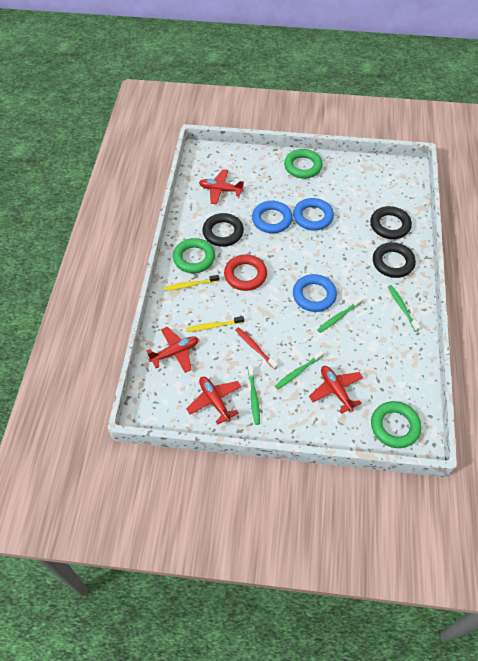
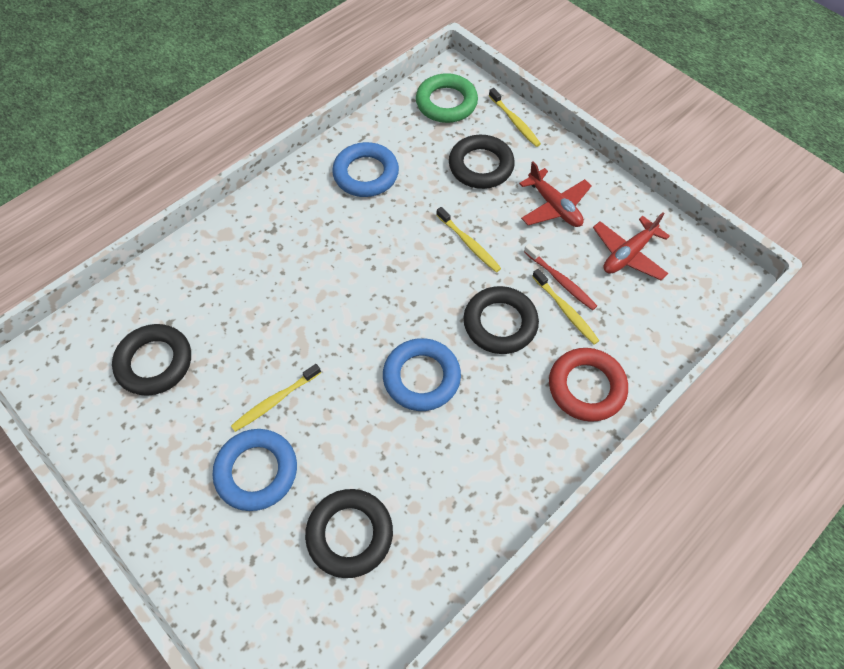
black ring: [202,213,244,247] [370,206,412,239] [373,242,416,278] = 3 -> [112,324,191,396] [305,489,393,578] [449,135,515,189] [463,286,539,354] = 4
green ring: [173,238,215,273] [284,149,323,179] [371,401,422,448] = 3 -> [416,73,478,123] = 1
green toothbrush: [248,366,260,425] [275,350,324,389] [317,297,363,333] [388,285,420,332] = 4 -> none = 0
red plane: [147,327,198,373] [186,377,242,424] [199,169,244,205] [309,366,363,414] = 4 -> [519,161,591,227] [593,212,670,280] = 2
yellow toothbrush: [163,275,219,291] [186,316,244,332] = 2 -> [231,364,321,432] [437,207,501,272] [489,88,541,147] [532,269,599,345] = 4

